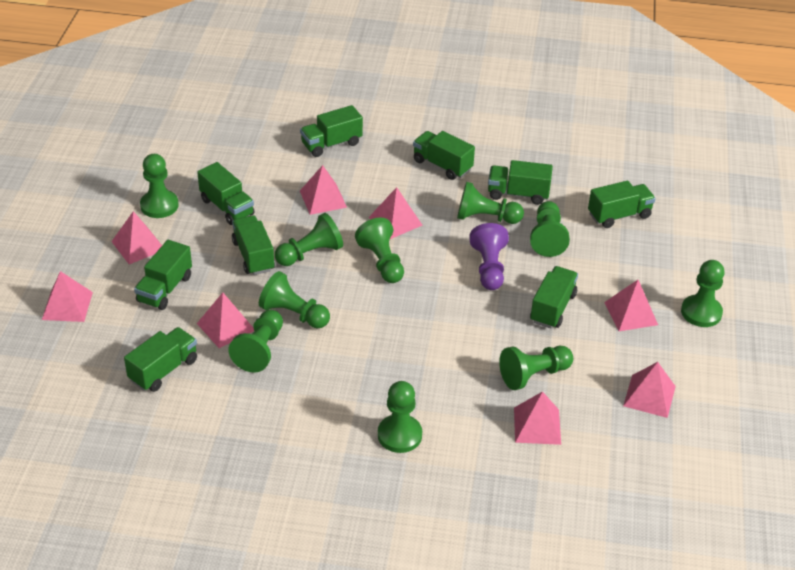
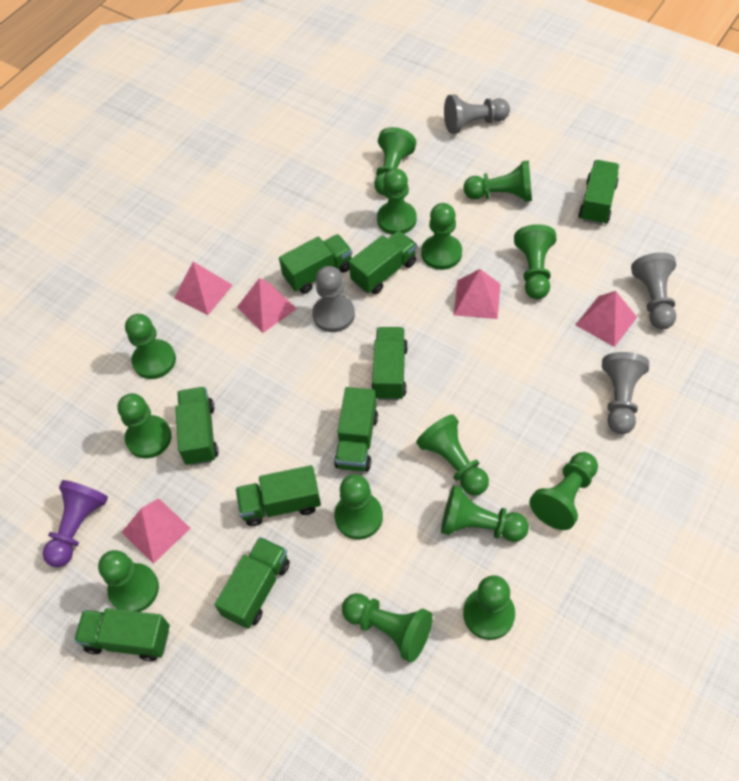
green pawn: [140,154,179,218] [229,310,283,373] [259,271,330,329] [275,213,343,266] [355,217,404,283] [378,381,422,453] [457,182,524,224] [499,346,573,390] [530,201,570,257] [681,260,725,327] = 10 -> [98,550,159,612] [117,393,172,459] [125,314,176,379] [334,474,383,540] [342,593,433,663] [374,127,416,195] [377,168,417,235] [416,414,489,495] [421,203,462,270] [441,485,529,542] [463,160,532,202] [463,575,515,640] [514,224,556,299] [530,452,598,530] = 14
grey pawn: none = 0 -> [312,266,355,332] [444,94,510,134] [602,352,649,434] [631,252,676,330] = 4
pink pyramid: [42,271,93,322] [111,211,162,264] [197,293,254,348] [300,165,347,215] [369,187,423,239] [514,391,561,445] [604,280,658,331] [623,362,676,418] = 8 -> [121,498,191,564] [174,261,232,315] [237,278,297,333] [454,269,500,319] [576,291,637,347] = 5

